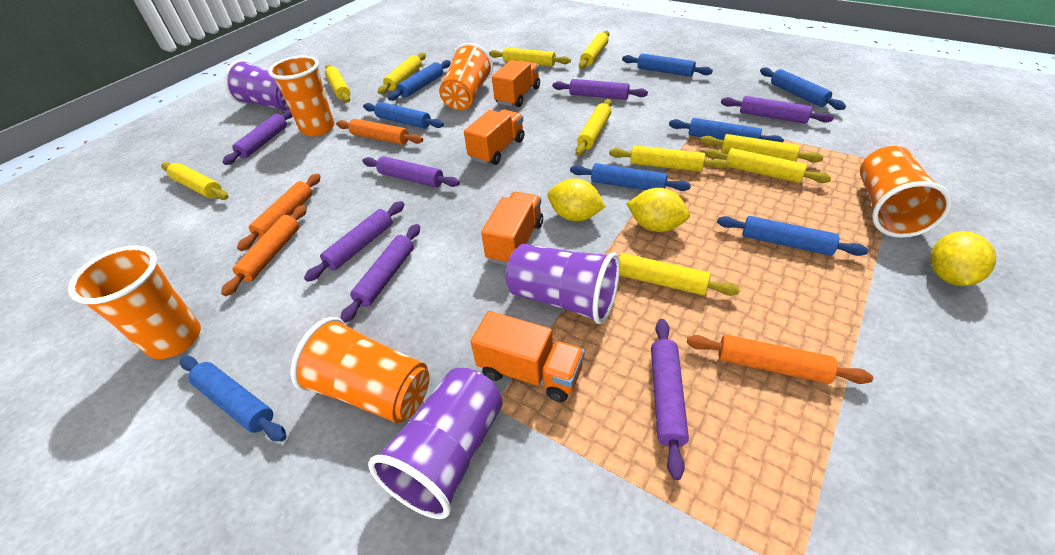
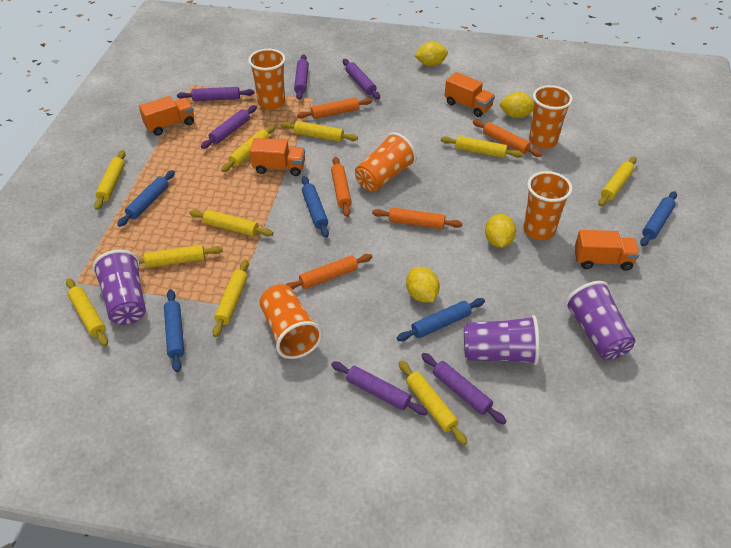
blue rolling pin: [180,356,287,442] [363,102,444,129] [388,60,451,101] [570,163,691,191] [622,53,713,77] [669,118,784,142] [717,216,869,256] [760,67,846,110] = 8 -> [117,170,175,227] [164,289,184,372] [302,176,329,238] [397,298,485,341] [640,191,677,246] = 5
orange rolling pin: [221,205,307,296] [237,173,321,251] [336,119,423,145] [687,335,873,384] = 4 -> [285,254,372,290] [297,97,372,119] [331,157,352,217] [372,208,463,229] [473,120,542,157] = 5
purple rolling pin: [223,109,293,165] [304,201,404,282] [340,224,420,323] [362,156,460,187] [552,79,648,100] [651,319,689,480] [721,96,834,124] = 7 -> [177,87,254,101] [201,105,257,149] [294,54,309,100] [331,362,428,415] [343,59,380,99] [421,353,506,424] = 6
yellow lemon: [548,178,606,221] [626,188,690,232] [930,231,996,286] = 3 -> [406,267,440,302] [414,41,448,66] [485,214,516,248] [500,92,534,118] = 4

